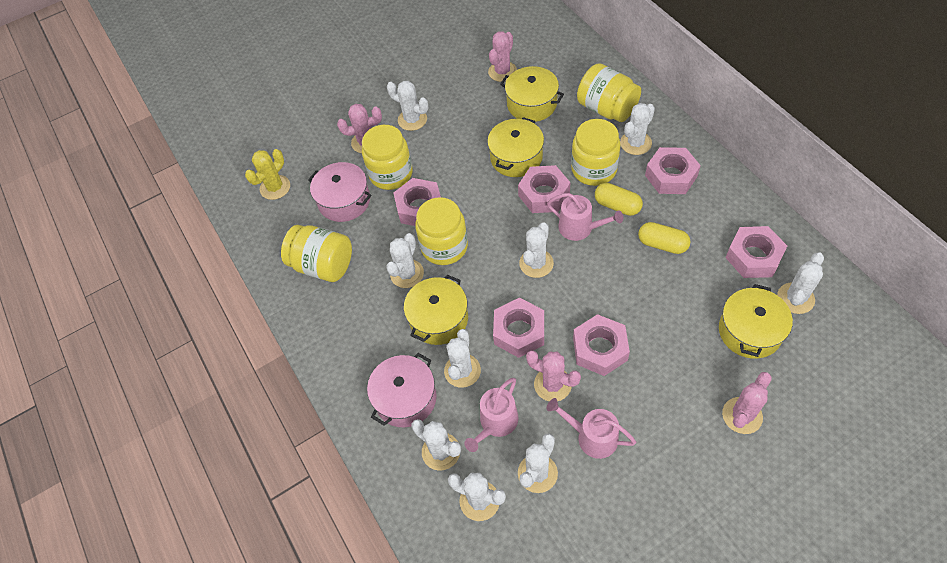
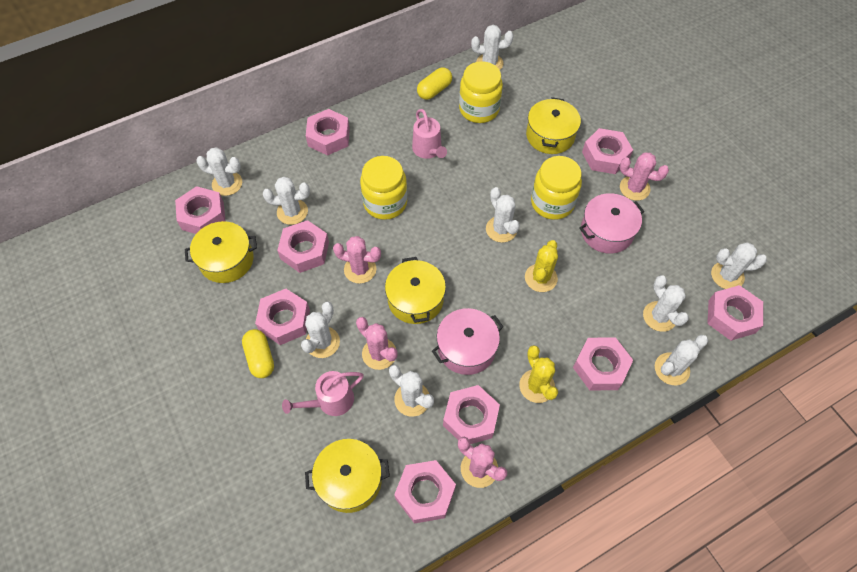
pink nut: [393,178,441,226] [493,297,544,358] [518,165,570,213] [573,314,630,376] [645,147,701,194] [726,226,787,278] = 6 -> [175,186,226,234] [255,289,310,345] [277,220,329,273] [306,109,350,156] [394,460,456,524] [443,385,500,444] [573,338,633,390] [582,128,633,174] [707,285,763,341] = 9
pink watering can: [464,378,518,452] [546,398,636,459] [547,193,623,241] = 3 -> [282,371,364,416] [412,109,447,159] = 2
yellow cactus: [245,149,290,200] = 1 -> [519,345,558,403] [525,240,558,292] = 2
yellow jar: [281,225,352,282] [362,125,413,190] [415,197,468,265] [571,119,621,186] [577,63,641,122] = 5 -> [360,156,407,220] [459,61,503,123] [531,156,582,220] = 3

